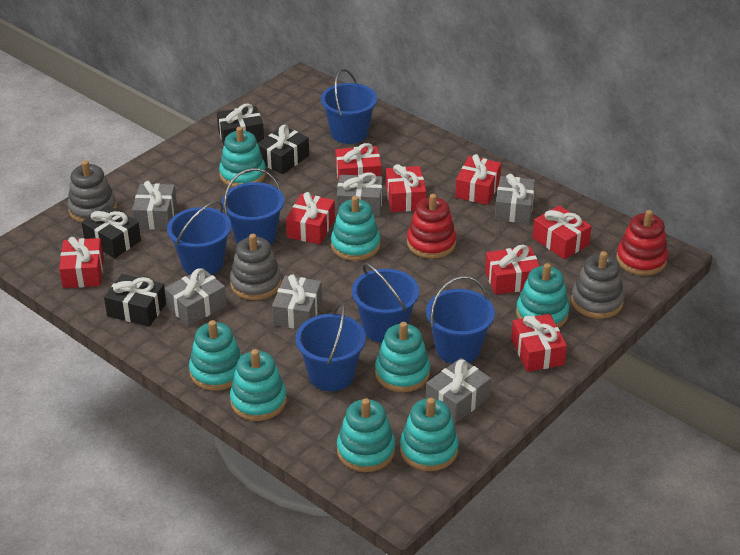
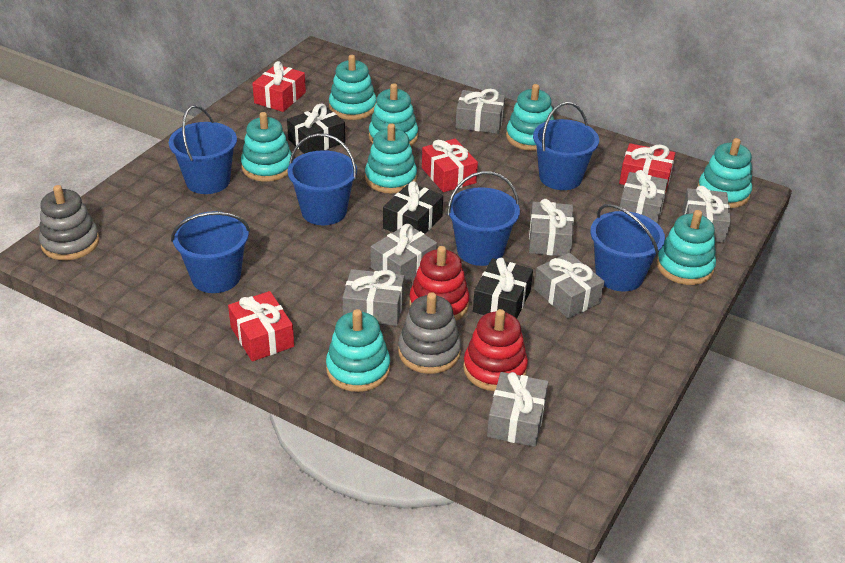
black gift: [81,205,141,258] [104,274,166,327] [217,104,264,145] [257,125,309,174] = 4 -> [287,104,345,154] [383,181,443,234] [473,258,533,319] = 3
grey gift: [132,181,177,230] [164,268,227,326] [272,274,322,329] [337,172,383,216] [426,358,491,423] [495,174,535,224] = 6 -> [342,269,404,326] [371,224,437,285] [456,89,505,134] [487,372,549,447] [529,199,574,256] [534,253,605,319] [619,170,668,224] [682,186,731,243] = 8
grey stacking toy: [67,160,117,223] [230,234,282,300] [571,251,624,319] = 3 -> [39,185,99,260] [398,292,461,374] = 2
red gift: [59,237,104,288] [286,192,335,244] [335,143,382,182] [386,164,426,212] [455,154,502,205] [485,245,540,295] [511,314,567,372] [532,205,592,259] = 8 -> [228,291,294,361] [252,61,306,112] [422,139,478,192] [619,143,675,193] = 4

